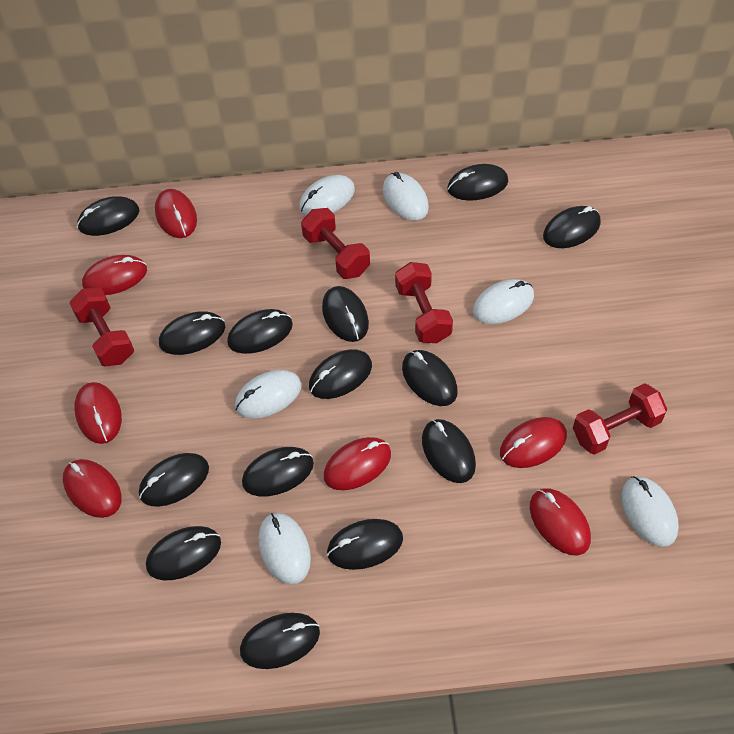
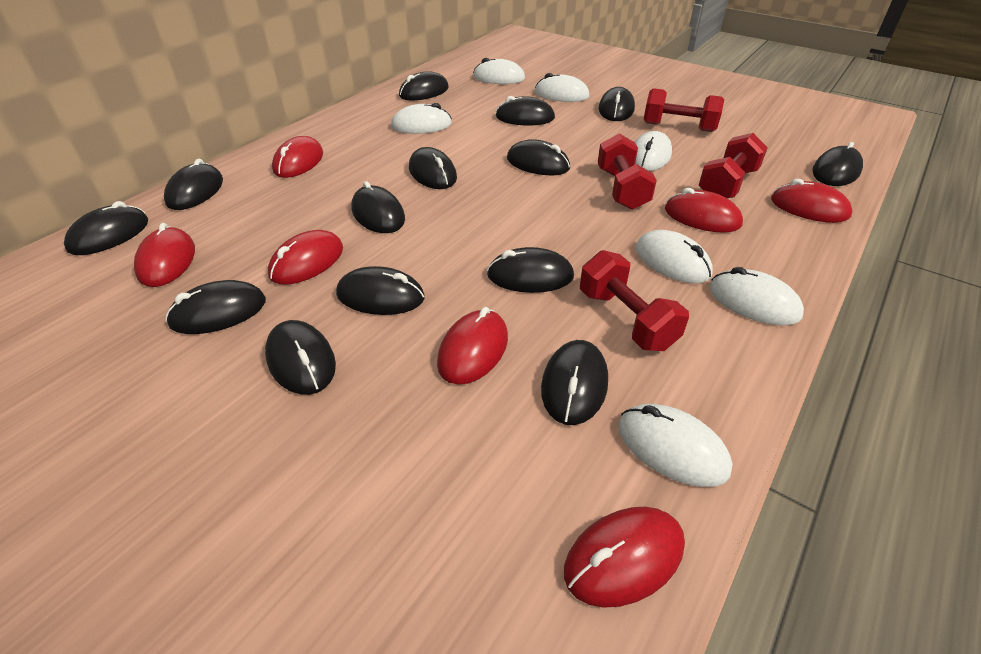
white mouse: [235,370,301,419] [258,513,311,585] [299,175,355,216] [383,172,429,221] [473,279,534,324] [621,476,679,547] = 6 -> [391,103,452,134] [473,58,525,84] [535,73,589,102] [618,404,732,487] [635,131,672,171] [636,230,713,284] [710,267,804,325] = 7

